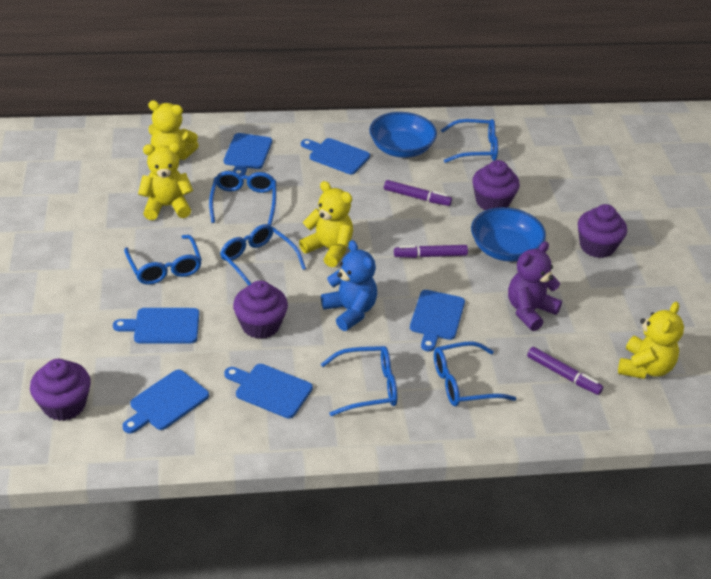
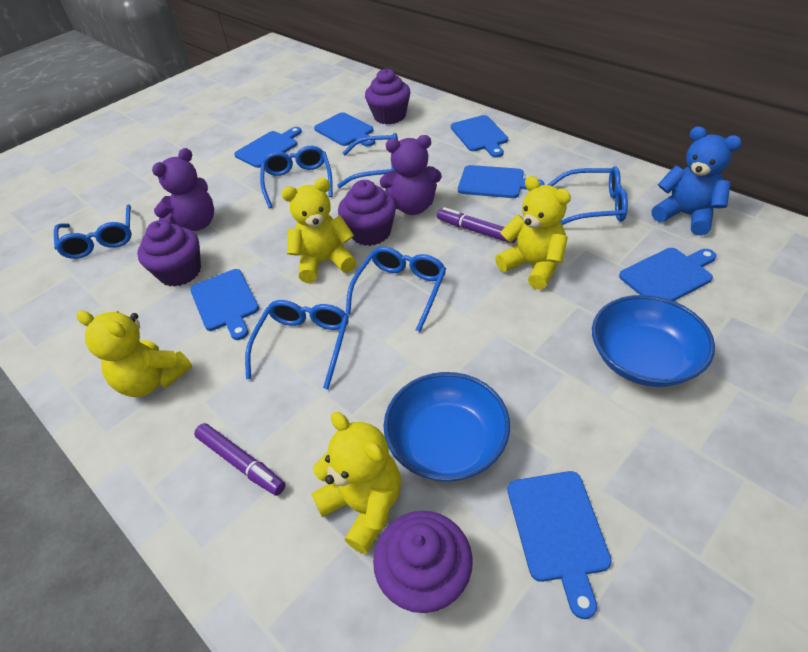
blue cutting board: [113,308,199,343] [123,369,209,433] [224,133,272,176] [224,364,313,418] [301,138,370,174] [410,290,465,352] = 6 -> [190,269,259,340] [234,127,302,168] [314,112,375,147] [451,115,508,158] [458,165,545,198] [508,471,612,619] [619,248,717,301] = 7
purple marker: [384,180,452,206] [394,245,468,258] [527,347,603,395] = 3 -> [194,423,285,496] [437,207,517,244] = 2
purple teddy bear: [508,241,562,331] = 1 -> [152,148,214,231] [380,135,442,215] = 2

